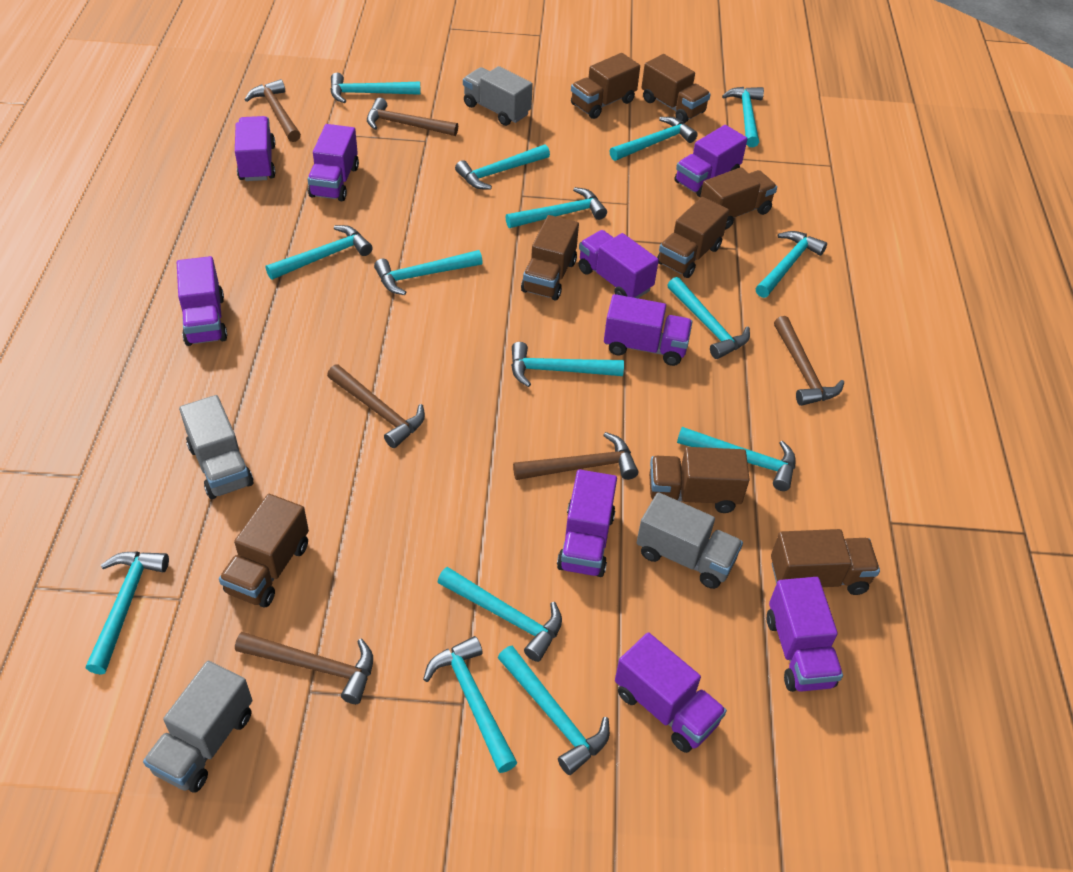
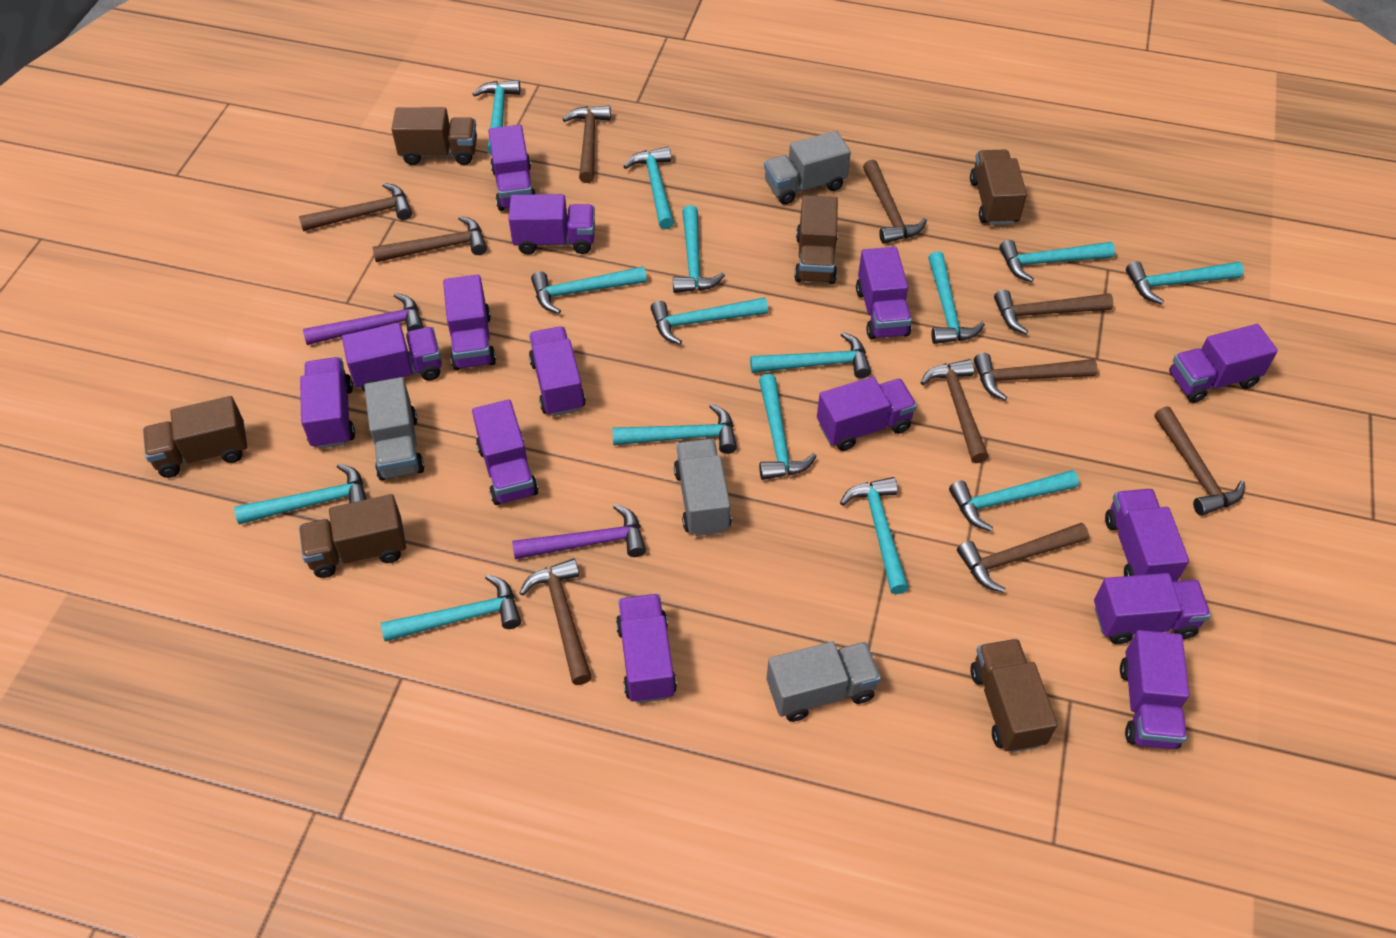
brown hammer: [235,632,373,704] [245,79,301,142] [327,364,425,448] [367,98,458,136] [513,432,638,480] [774,316,844,406] = 6 -> [299,183,412,231] [372,216,487,262] [519,558,592,685] [563,106,611,183] [863,160,927,244] [920,359,988,463] [957,523,1089,593] [974,353,1098,401] [994,290,1113,334] [1155,406,1245,516] = 10
brown truck: [219,494,309,607] [521,215,579,300] [571,53,640,119] [641,54,711,123] [649,447,750,513] [657,197,729,278] [700,167,777,230] [771,529,880,595] = 8 -> [143,396,248,478] [299,494,406,578] [391,107,477,165] [794,195,838,284] [970,149,1027,225] [971,639,1058,753] = 6
purple hammer: none = 0 -> [303,293,424,345] [512,504,646,559] = 2
purple truck: [177,256,227,346] [235,116,275,181] [308,124,359,201] [557,469,617,577] [578,230,659,298] [604,294,693,366] [615,632,727,753] [675,125,748,197] [767,577,843,692] = 9 -> [300,357,355,449] [342,323,442,392] [443,275,496,370] [472,399,538,505] [488,125,536,211] [508,194,595,254] [529,326,586,416] [616,594,677,703] [817,377,917,451] [856,247,912,340] [1094,573,1211,644] [1105,489,1189,582] [1120,630,1189,749] [1169,324,1278,403] = 14

